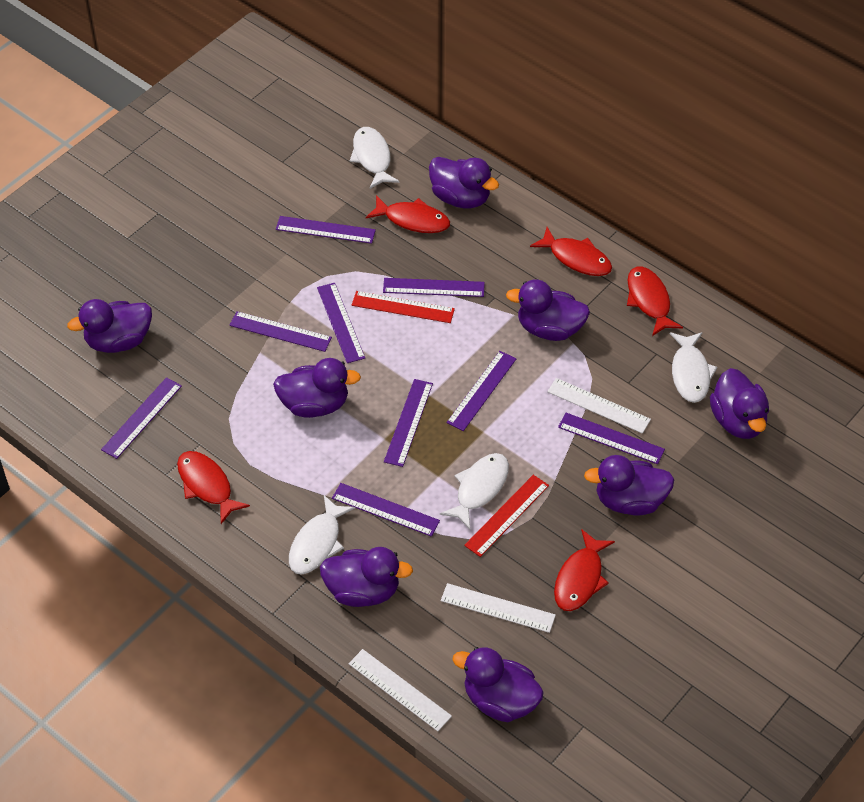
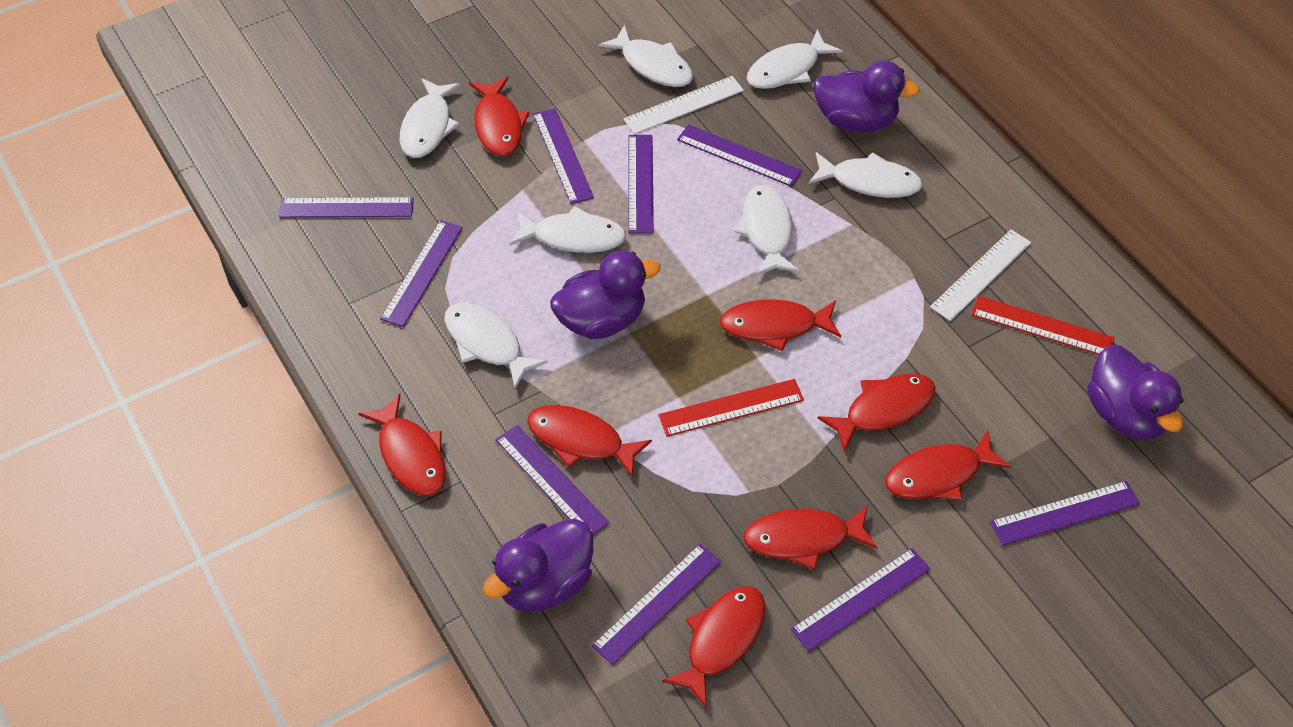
purple duck: [67,299,152,353] [273,358,361,418] [320,547,413,607] [429,157,499,209] [453,647,544,722] [506,279,590,341] [584,455,674,516] [710,368,769,439] = 8 -> [483,519,593,612] [550,251,661,339] [813,61,920,132] [1087,345,1183,441] = 4
red fish: [177,451,250,524] [366,195,450,233] [530,227,612,276] [554,529,615,611] [627,267,683,336] = 5 -> [358,394,446,496] [469,77,530,156] [527,405,652,478] [662,586,765,708] [720,299,841,351] [743,505,878,569] [818,374,936,452] [885,430,1011,501] = 8
white fish: [289,495,355,574] [350,127,399,189] [440,453,509,529] [670,332,717,403] = 4 -> [400,78,460,158] [444,303,548,389] [510,206,626,253] [598,25,693,87] [734,185,799,276] [747,29,843,89] [809,152,923,198] = 7
white ruler: [349,649,452,732] [441,583,556,633] [547,378,651,434] = 3 -> [623,76,744,134] [930,229,1031,321] = 2

